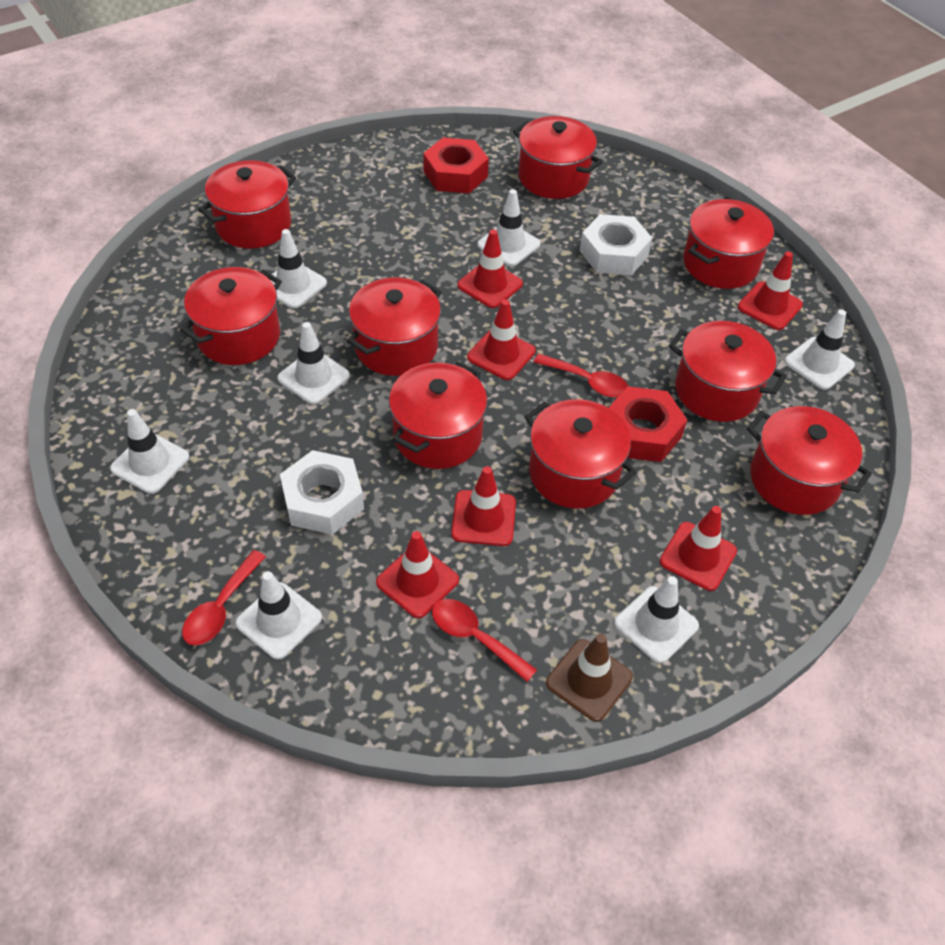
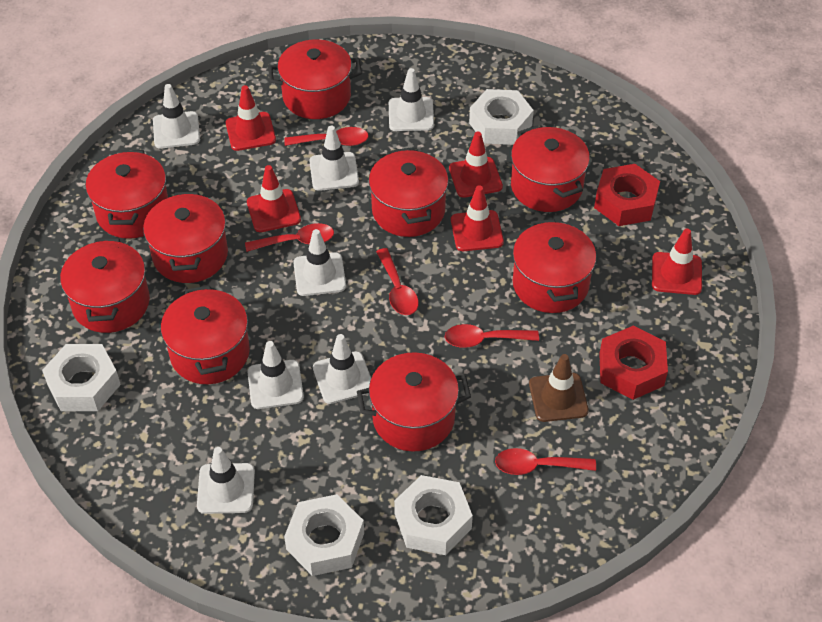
red spoon: [182,550,266,646] [432,599,537,682] [534,354,628,398] = 3 -> [245,223,334,252] [284,127,369,146] [376,248,419,315] [445,324,539,348] [495,448,596,475] = 5
red traffic cone: [376,531,459,618] [451,466,516,546] [457,229,523,308] [467,299,536,380] [660,506,737,591] [738,252,803,330] = 6 -> [226,85,276,151] [247,165,301,232] [449,132,503,198] [451,185,504,251] [652,229,702,295] = 5
white nut: [280,450,364,535] [580,214,652,275] = 2 -> [42,344,121,411] [284,494,364,576] [394,475,473,555] [469,89,534,145] = 4

